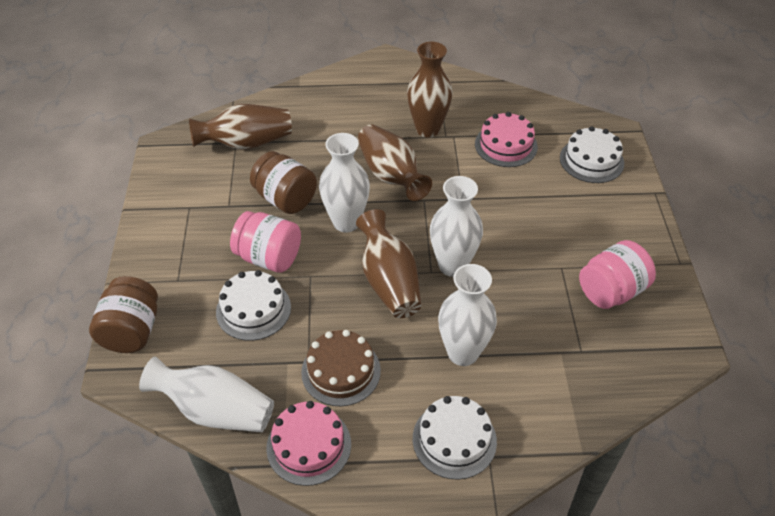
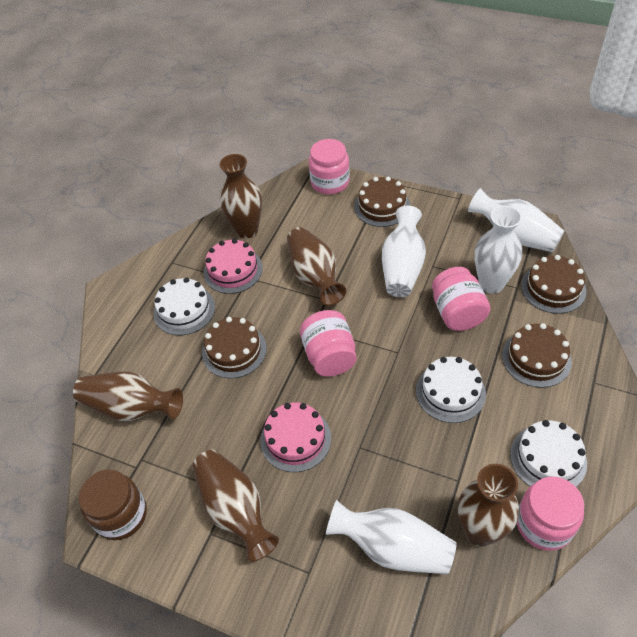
brown cake: [301,330,381,406] = 1 -> [202,317,267,378] [354,177,410,227] [502,323,572,388] [521,255,586,314] = 4
brown jar: [89,276,158,353] [250,151,317,214] = 2 -> [79,469,147,540] = 1
brown vase: [189,104,292,150] [356,209,421,318] [357,124,432,201] [407,42,453,137] = 4 -> [73,371,183,421] [192,450,279,562] [220,154,262,239] [287,227,346,306] [458,464,519,547] = 5
pink jar: [230,211,301,273] [579,240,656,309] = 2 -> [300,310,357,377] [309,139,350,195] [432,267,490,331] [517,477,584,551] = 4

